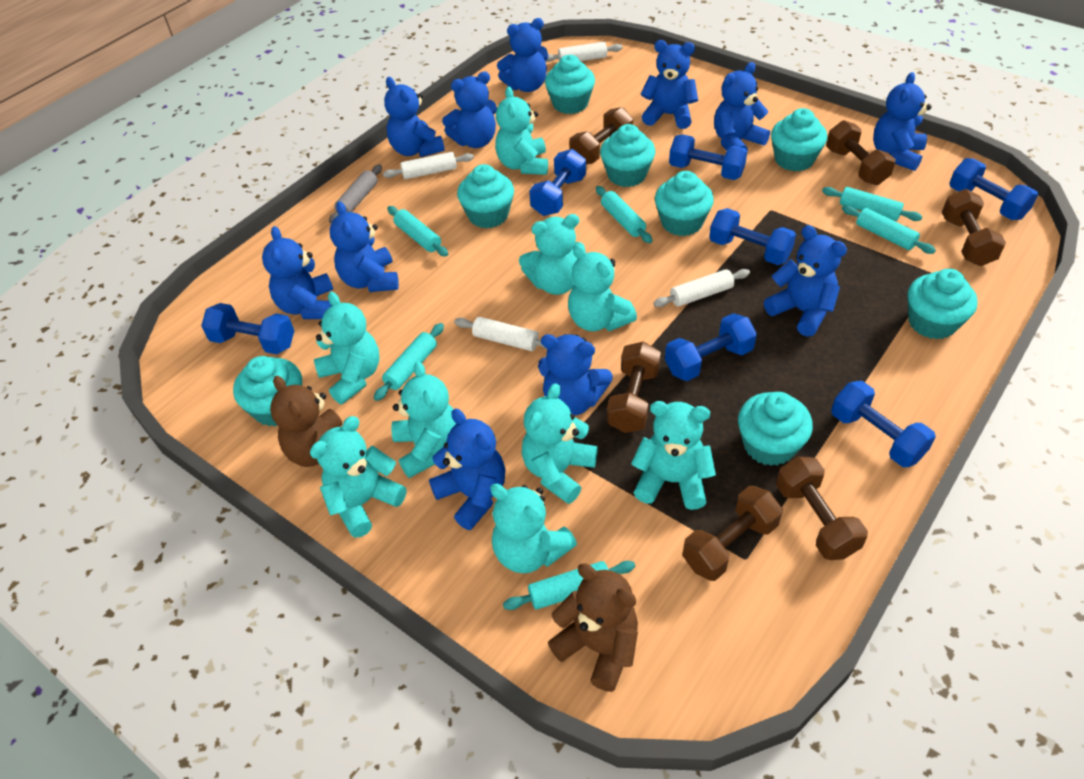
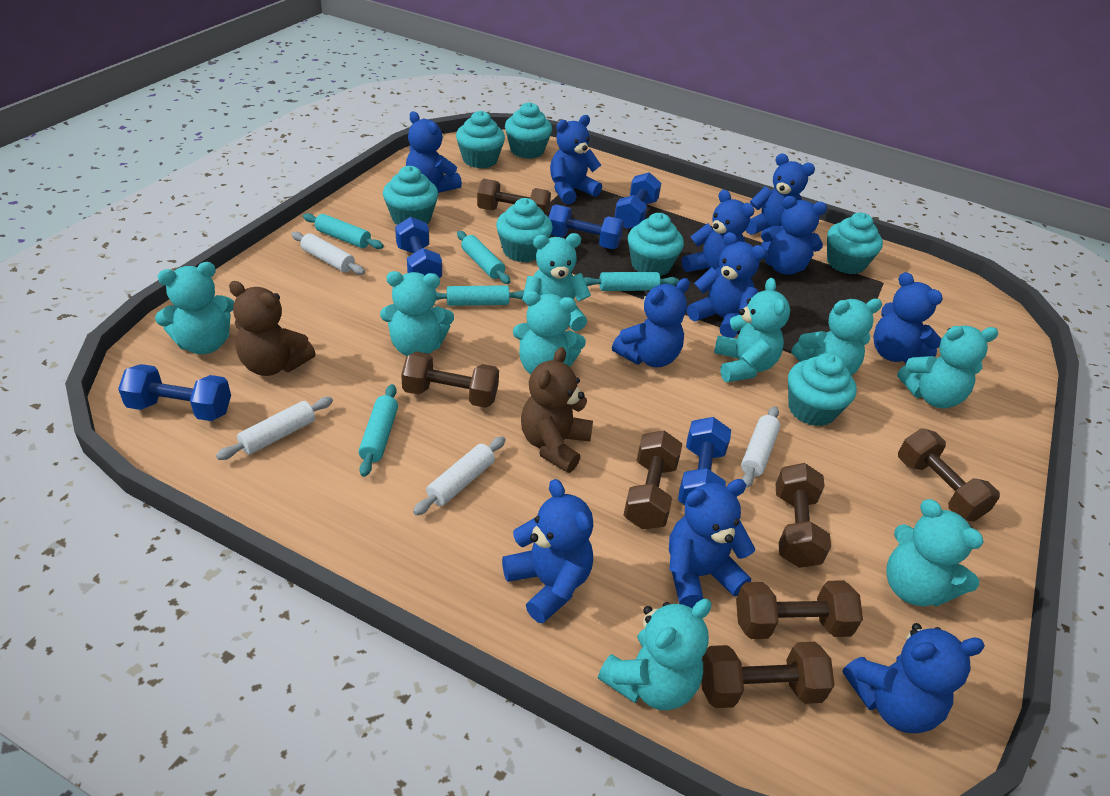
blue dumbbell: [201,303,294,354] [529,149,586,216] [665,313,757,381] [669,134,747,180] [709,208,796,265] [831,381,936,467] [949,158,1038,220] = 7 -> [118,364,231,421] [395,217,442,278] [549,205,624,249] [614,172,661,229] [678,417,731,505] = 5
brown dumbbell: [569,107,633,164] [607,341,661,433] [682,486,783,581] [776,457,868,560] [826,120,895,185] [942,189,1006,266] = 6 -> [401,351,499,408] [477,179,551,216] [623,430,682,529] [701,642,835,708] [736,580,863,639] [775,463,831,568] [898,428,1000,521] = 7
grey rolling pin: [329,164,382,223] = 1 -> none = 0
turquoise cupcake: [233,356,302,426] [457,164,514,228] [545,55,595,114] [600,124,656,187] [655,171,714,236] [738,392,813,466] [771,108,828,171] [908,269,978,339] = 8 -> [383,166,438,224] [456,111,505,168] [496,198,553,262] [505,102,552,159] [628,213,684,276] [788,353,857,426] [827,213,883,274] = 7
turquoise rolling pin: [374,323,444,401] [387,206,448,256] [503,561,635,610] [596,186,652,243] [822,187,923,221] [842,205,936,254] = 6 -> [303,213,384,249] [359,384,398,477] [436,285,524,306] [457,231,511,284] [584,272,679,291] = 5

